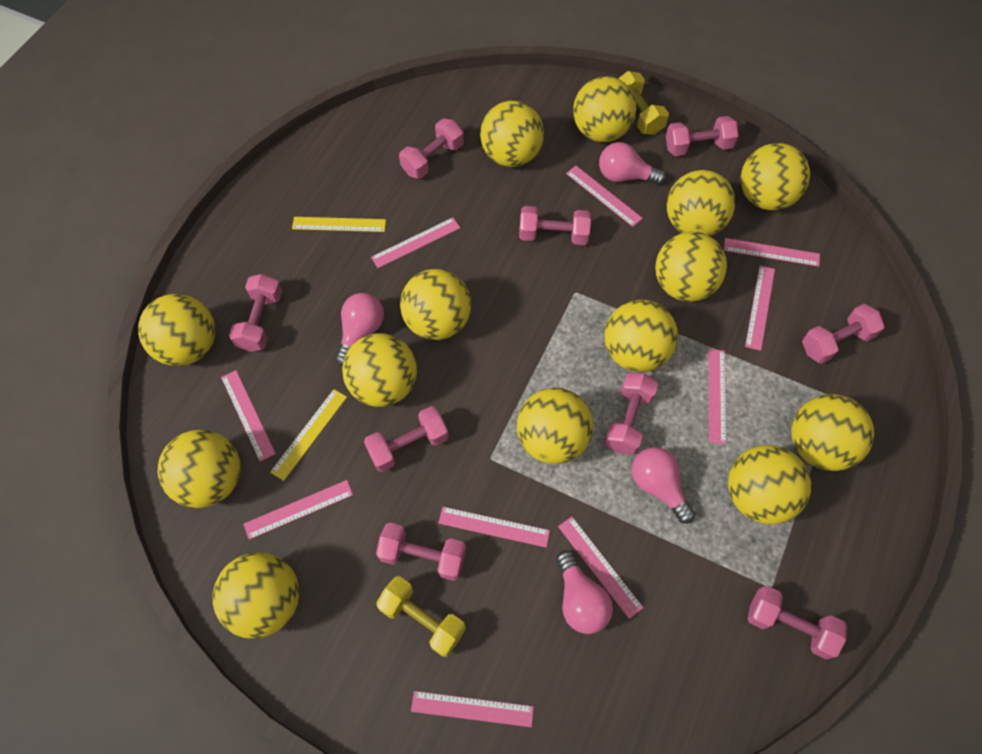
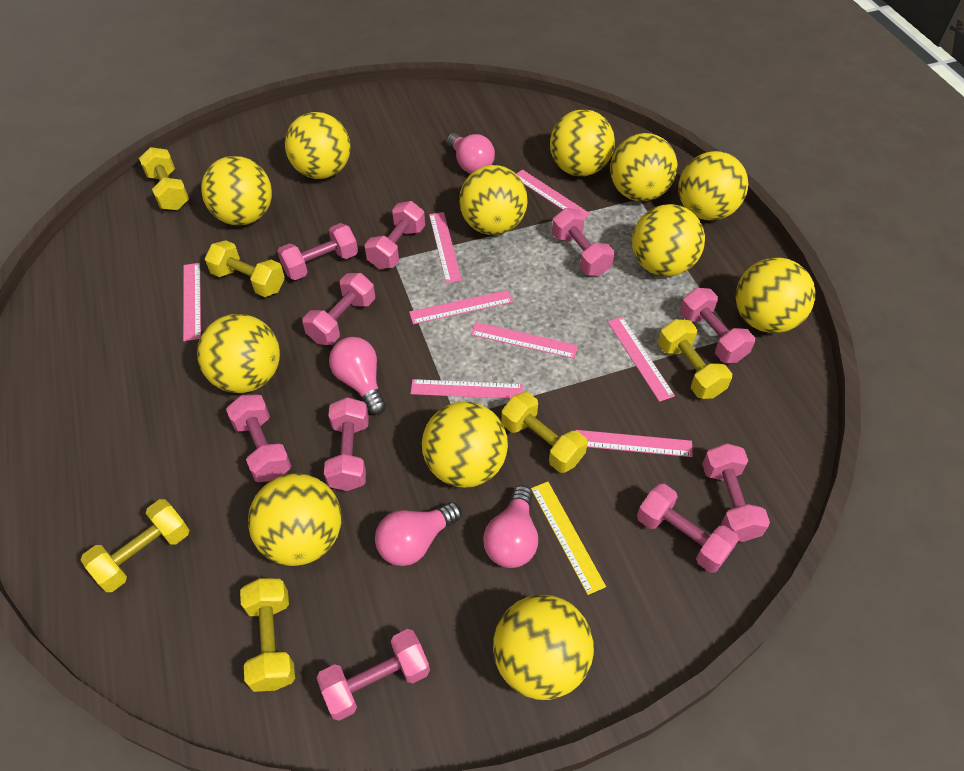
pink dumbbell: [229,274,282,352] [364,406,449,472] [376,522,466,581] [399,118,464,179] [519,206,591,245] [604,372,658,455] [666,116,739,156] [748,586,847,659] [802,304,884,364] = 9 -> [226,395,291,482] [277,223,358,280] [302,273,375,345] [316,629,430,721] [324,397,369,491] [365,201,425,269] [552,208,615,276] [637,484,739,573] [680,288,755,363] [702,443,770,542] = 10
pink ruler: [221,370,276,461] [243,480,353,540] [371,218,460,268] [411,691,534,727] [438,507,550,548] [558,517,643,619] [566,166,643,227] [708,349,726,444] [724,238,820,267] [745,265,775,351] = 10 -> [183,263,201,341] [409,290,513,324] [411,379,523,399] [429,212,462,283] [471,322,578,359] [516,170,590,218] [575,430,693,457] [608,317,675,402] = 8
yellow ball: [138,294,215,366] [158,430,241,508] [213,552,299,639] [342,333,417,407] [400,269,471,340] [480,101,544,167] [517,388,593,464] [573,76,636,142] [604,300,678,372] [655,232,727,302] [667,170,735,236] [728,445,811,524] [741,143,810,210] [791,394,874,471] = 14 -> [197,314,280,393] [201,156,272,226] [248,473,341,566] [285,112,351,179] [422,402,508,488] [459,165,528,235] [493,595,594,700] [550,109,615,176] [610,133,678,201] [632,204,705,277] [678,151,748,221] [736,257,815,333] = 12
yellow dumbbell: [376,576,466,657] [618,71,669,135] = 2 -> [81,499,189,592] [139,147,189,210] [205,240,285,297] [240,578,295,692] [501,392,588,473] [658,319,732,399] = 6
yellow ruler: [270,389,347,481] [292,217,386,232] = 2 -> [531,482,606,595] = 1

